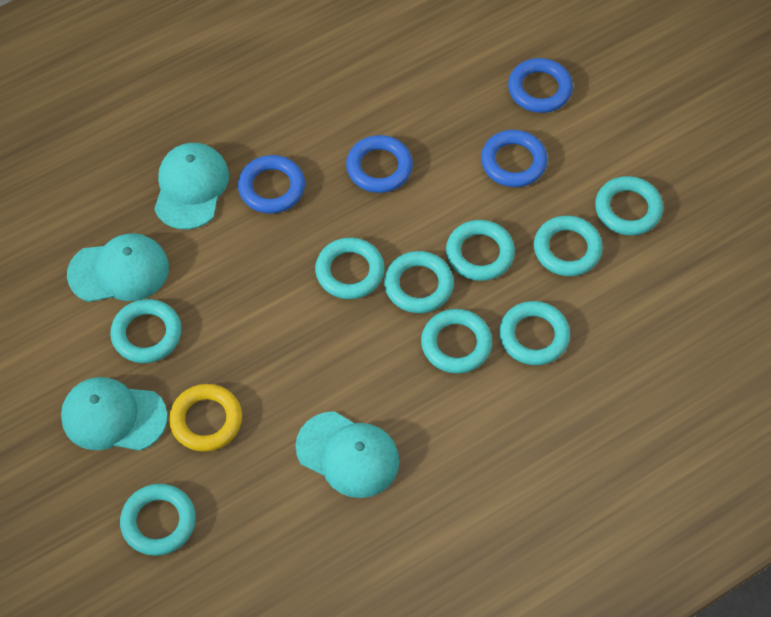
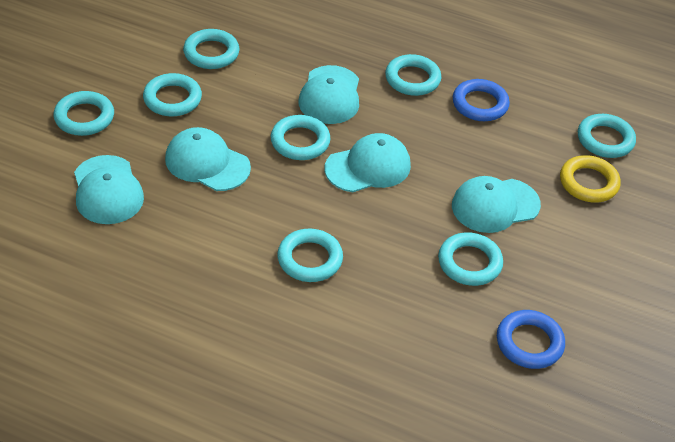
blue ring: [238,155,305,214] [346,135,413,193] [481,130,548,187] [508,58,573,113] = 4 -> [453,79,510,121] [497,310,565,369] = 2
turquoise cap: [61,377,168,451] [67,233,169,302] [154,143,229,229] [296,411,399,498] = 4 -> [74,155,144,224] [165,127,251,191] [298,65,359,124] [325,133,411,192] [452,176,541,233] = 5
turquoise ring: [110,299,182,363] [120,484,196,556] [315,238,385,299] [384,251,454,313] [421,309,492,373] [446,220,515,281] [499,301,570,365] [534,215,603,276] [595,176,663,236] = 9 -> [53,91,114,136] [143,73,202,116] [183,29,239,69] [271,115,331,160] [277,229,343,282] [385,54,441,96] [438,232,503,286] [578,114,636,158] = 8

